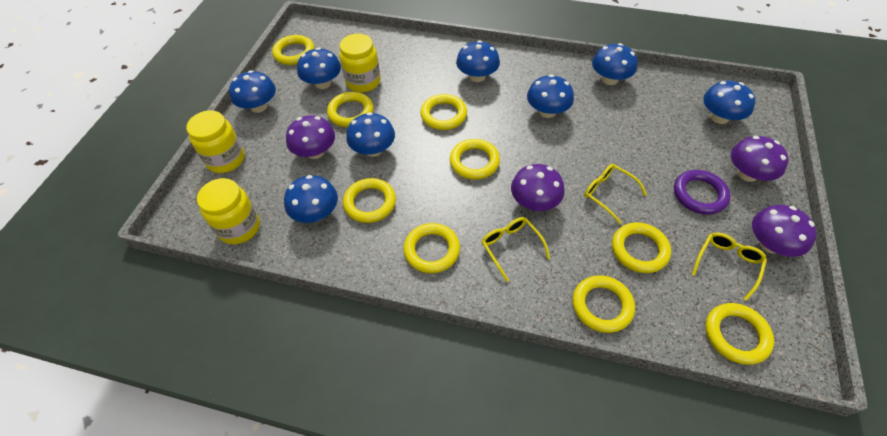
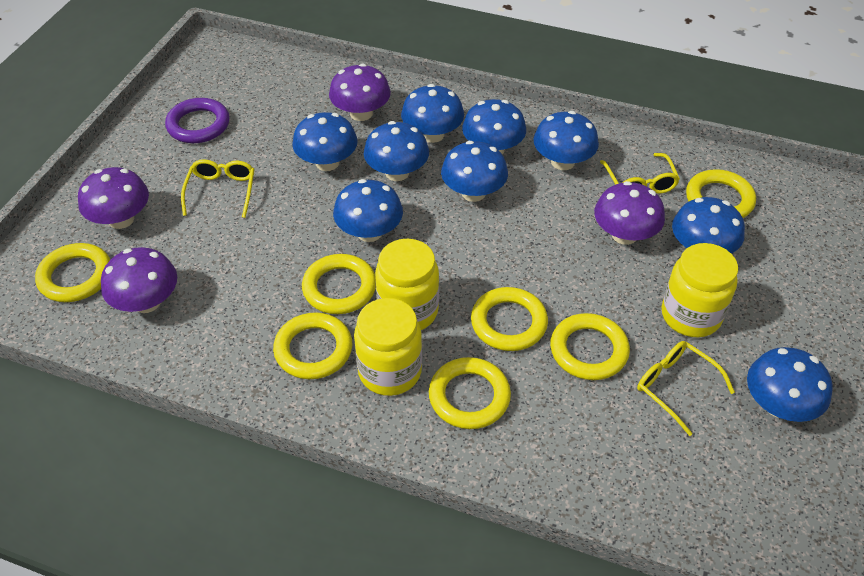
blue mushroom: [229,70,276,113] [284,175,338,223] [297,48,341,89] [346,112,395,157] [456,40,500,82] [527,74,574,118] [592,43,638,85] [703,81,755,124] = 8 -> [292,112,358,171] [333,179,403,242] [364,121,429,181] [401,84,464,143] [441,141,508,202] [462,99,526,154] [534,111,599,170] [672,197,745,253] [747,347,833,422] = 9
yellow ring: [272,35,314,65] [327,92,373,127] [343,178,396,223] [404,223,460,273] [420,94,467,130] [450,139,500,180] [573,275,635,333] [612,222,671,273] [705,303,774,365] = 9 -> [35,243,110,302] [273,312,352,379] [302,254,376,314] [429,357,511,429] [471,287,548,351] [550,313,630,380] [686,169,756,218] = 7

